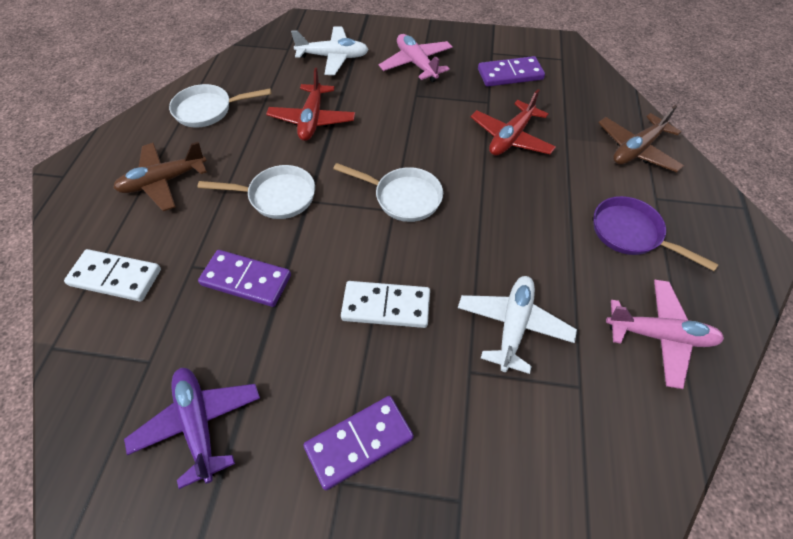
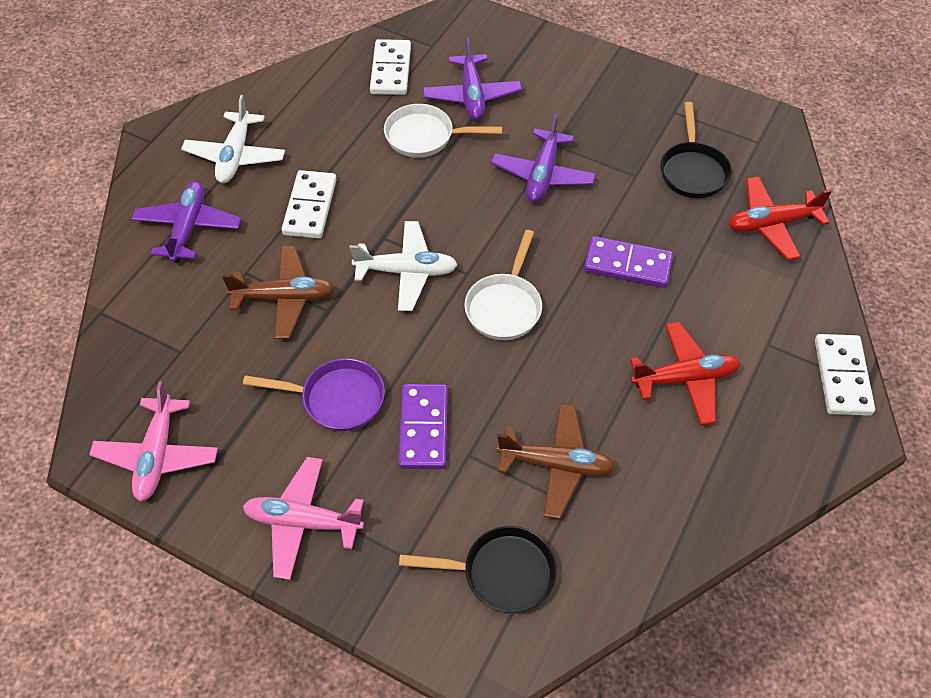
black pan: none = 0 -> [399,526,557,613] [661,102,732,199] = 2
purple domino: [198,250,291,307] [303,396,414,490] [478,56,545,87] = 3 -> [398,384,448,469] [584,236,673,288] = 2
purple plane: [124,368,260,489] = 1 -> [132,181,241,263] [423,37,522,120] [491,114,596,202] = 3
white domino: [64,249,161,302] [341,281,430,328] = 2 -> [282,170,337,238] [370,39,411,95] [815,334,875,416] = 3
white pan: [169,84,272,128] [198,165,315,219] [333,163,443,222] = 3 -> [384,104,502,158] [465,230,542,340] = 2

